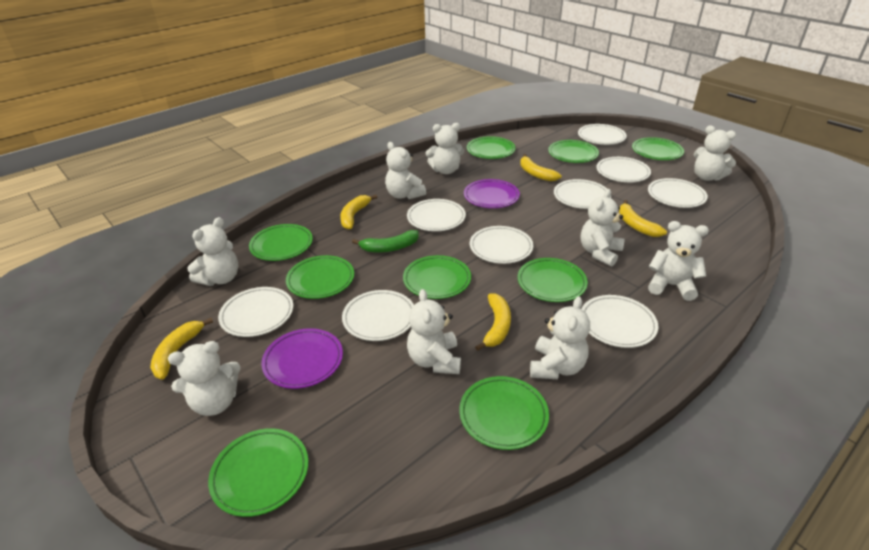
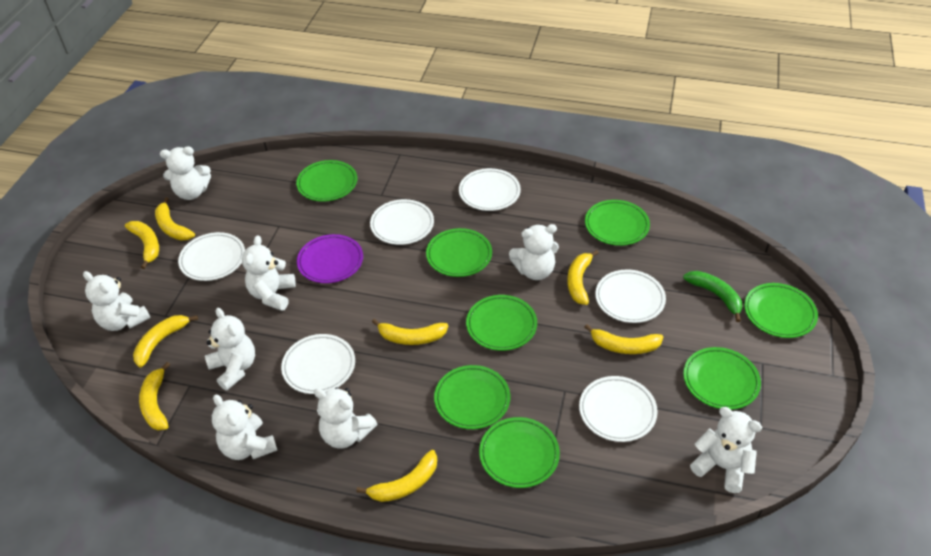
green plate: [208,428,308,517] [249,224,313,261] [286,255,354,299] [403,255,471,299] [459,376,549,450] [467,136,516,159] [518,258,588,302] [548,140,599,163] [632,137,684,160] = 9 -> [296,160,357,202] [426,228,492,277] [434,365,510,429] [466,295,537,351] [479,417,560,488] [585,200,650,246] [683,347,761,410] [744,283,818,338] = 8
purple plate: [261,328,343,389] [464,179,520,208] = 2 -> [297,234,363,283] = 1
white plate: [218,287,293,337] [342,290,414,341] [407,199,466,231] [470,226,533,264] [554,179,611,209] [578,124,627,145] [581,295,658,348] [596,157,651,182] [648,178,708,208] = 9 -> [178,232,245,281] [281,334,355,394] [370,199,434,245] [459,168,521,211] [579,376,658,442] [595,270,666,323] = 6
white teddy bear: [168,341,241,416] [187,217,239,286] [385,142,426,199] [407,289,461,374] [426,123,464,174] [530,296,590,379] [581,189,624,266] [648,221,709,301] [694,126,736,181] = 9 -> [83,271,151,331] [160,146,211,200] [205,308,255,391] [212,394,277,460] [242,235,296,311] [314,387,377,449] [509,224,559,280] [690,407,762,493] = 8
yellow banana: [150,318,213,379] [340,195,377,229] [475,294,511,351] [520,154,561,181] [619,200,667,237] = 5 -> [125,221,159,269] [133,315,198,368] [139,362,171,431] [155,197,195,241] [356,450,437,502] [372,319,448,345] [567,250,599,305] [585,324,663,354] = 8

